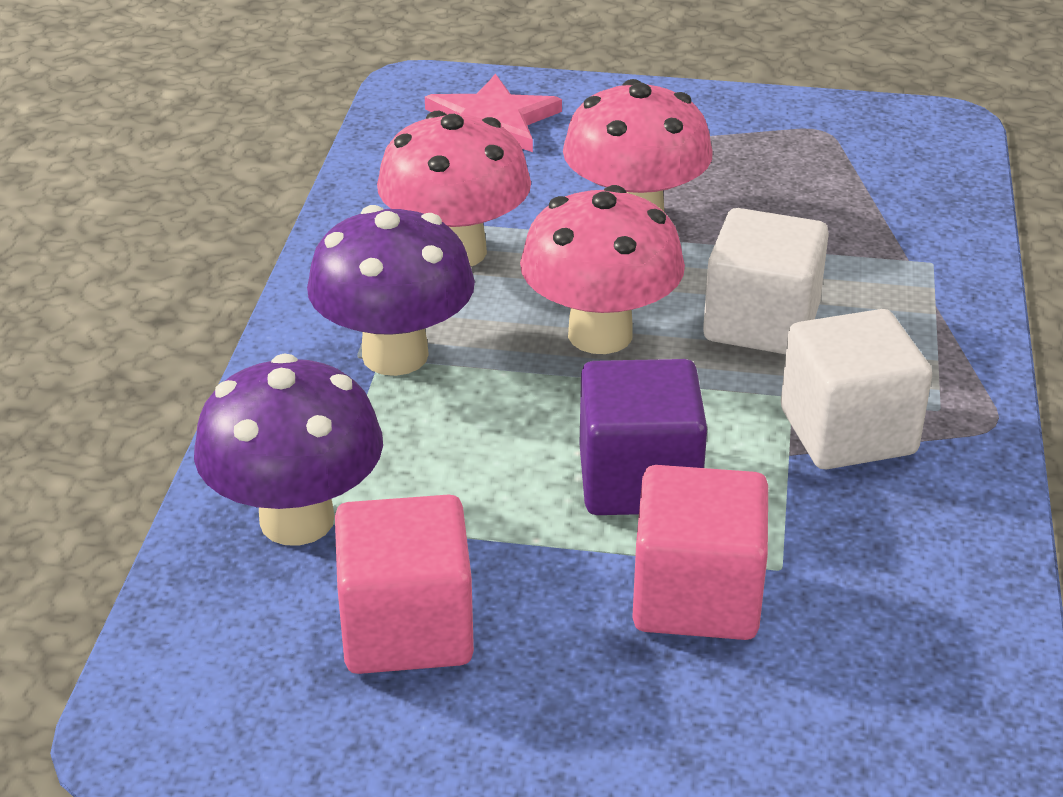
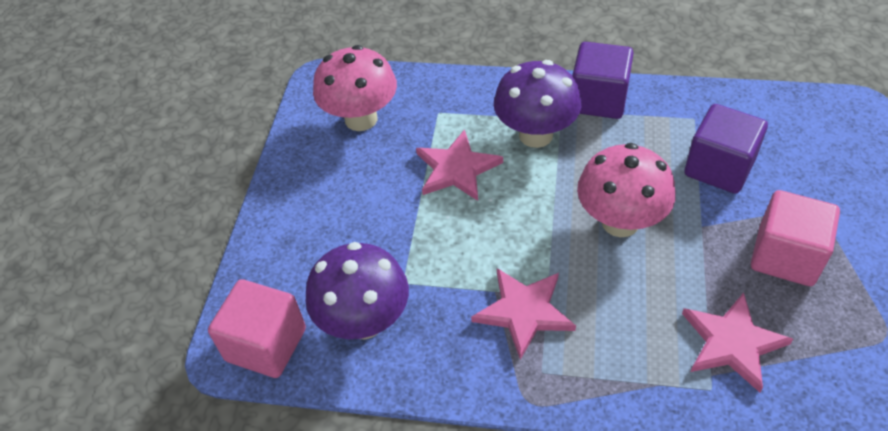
pink mushroom: [377,111,531,266] [520,185,685,354] [563,79,713,211] = 3 -> [313,45,397,131] [577,143,676,237] = 2
pink star: [425,74,562,152] = 1 -> [416,129,503,201] [471,268,576,360] [682,293,793,392] = 3
purple cube: [579,359,707,515] = 1 -> [572,42,634,119] [684,104,768,194] = 2
white cube: [703,208,829,354] [781,309,932,469] = 2 -> none = 0

